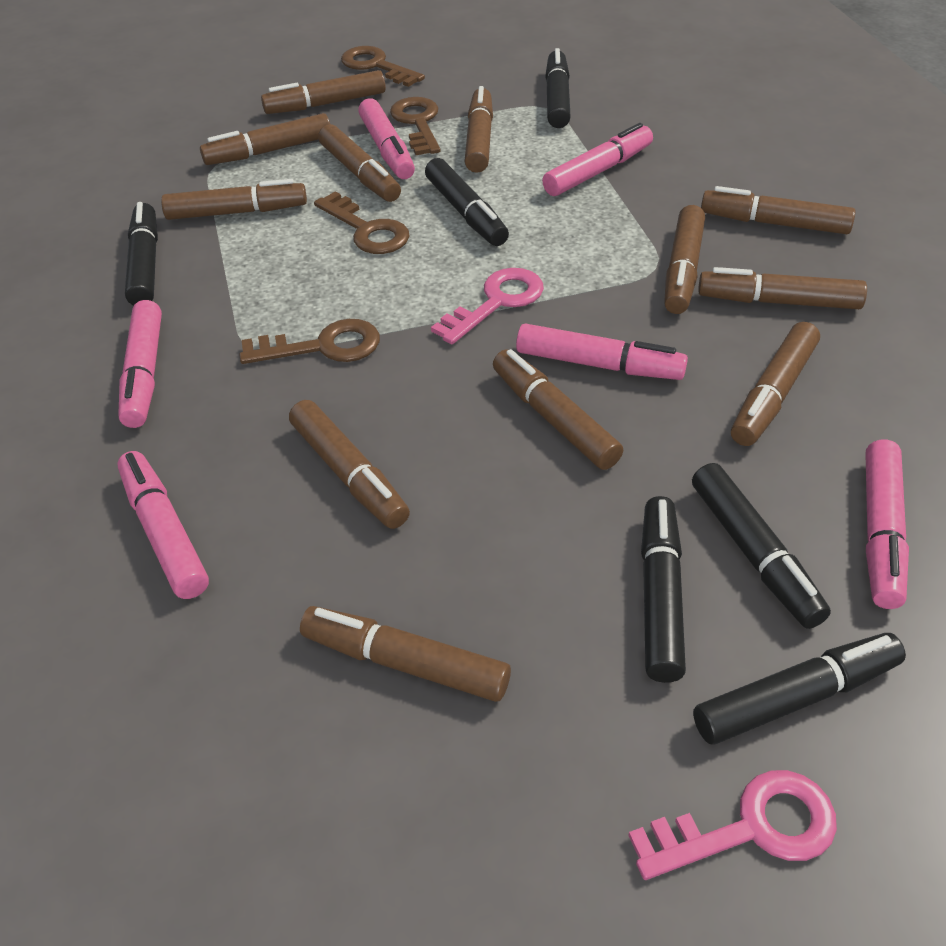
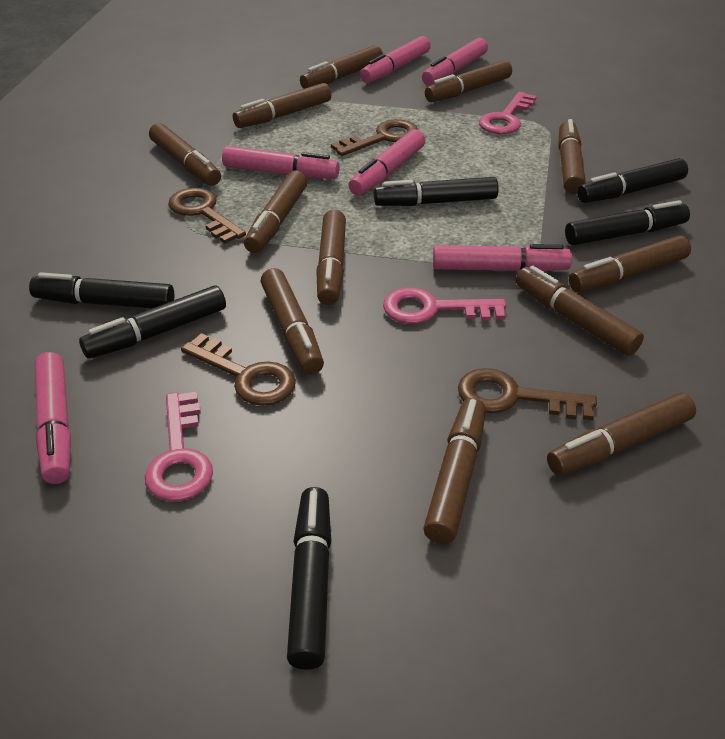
pink key: [431,268,544,344] [628,770,837,880] = 2 -> [145,392,213,501] [383,287,506,324] [479,92,537,134] = 3

